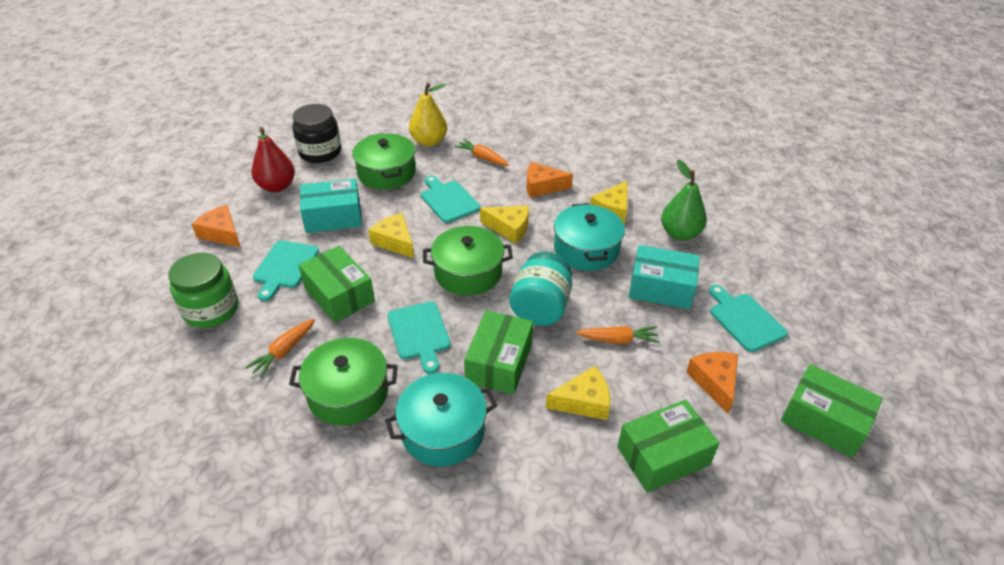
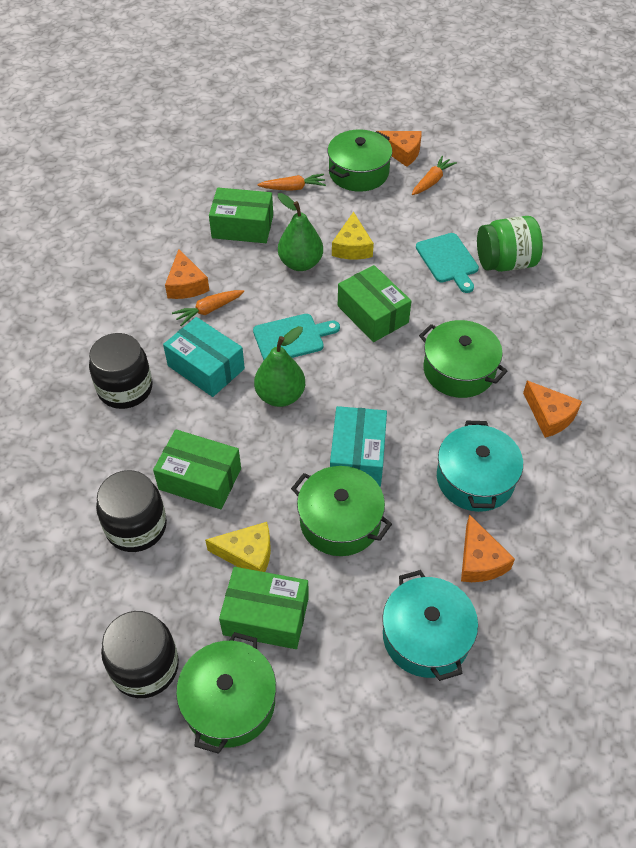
black jar: [292,104,341,163] = 1 -> [89,333,153,409] [96,470,167,552] [101,611,179,698] = 3
green pear: [661,160,707,241] = 1 -> [254,326,305,407] [278,193,323,271] = 2
green pot: [289,338,398,426] [352,133,416,190] [423,226,513,296] = 3 -> [176,632,276,754] [291,466,392,556] [328,130,392,192] [419,320,508,398] = 4
orange cheese: [191,205,241,247] [526,162,573,198] [686,352,738,414] = 3 -> [165,249,210,299] [378,131,422,167] [461,514,515,582] [523,381,582,438] = 4
red pear: [252,127,295,192] = 1 -> none = 0
turquoise cutting board: [253,240,319,301] [387,301,451,374] [421,176,481,223] [709,285,788,352] = 4 -> [253,314,340,360] [416,233,479,293] = 2
turquoise jar: [509,252,572,326] = 1 -> none = 0
yellow cheese: [368,213,414,258] [480,206,529,244] [546,366,610,420] [590,181,627,224] = 4 -> [205,522,271,572] [332,212,374,260] = 2
yellow pear: [409,83,447,147] = 1 -> none = 0

